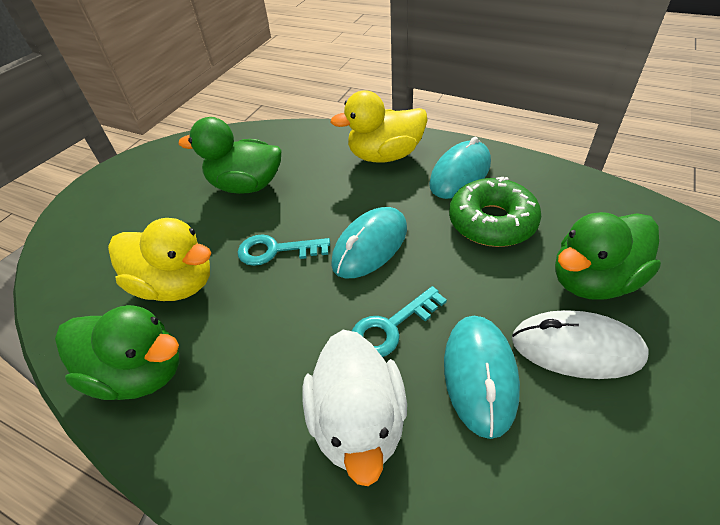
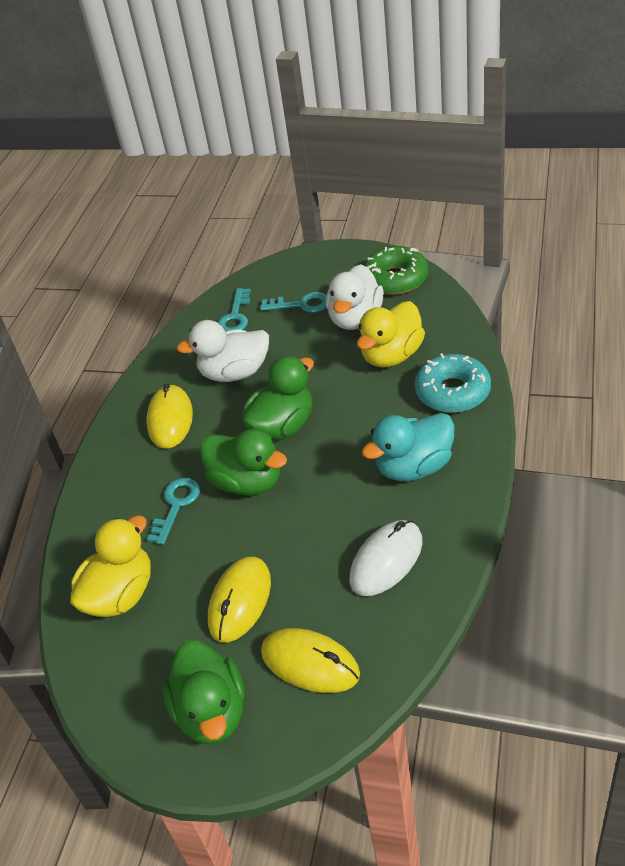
turquoise donut: none = 0 -> [414,353,491,413] = 1
turquoise duck: none = 0 -> [362,413,455,481] = 1
turquoise key: [238,235,330,266] [352,286,447,357] = 2 -> [147,478,200,545] [218,288,251,331] [260,292,327,313] = 3
turquoise mouse: [331,207,407,278] [429,137,491,199] [444,316,520,439] = 3 -> none = 0
white duck: [302,330,407,486] = 1 -> [177,320,269,382] [326,264,384,330] = 2
yellow mouse: none = 0 -> [147,384,193,449] [208,557,271,643] [261,628,360,693] = 3

